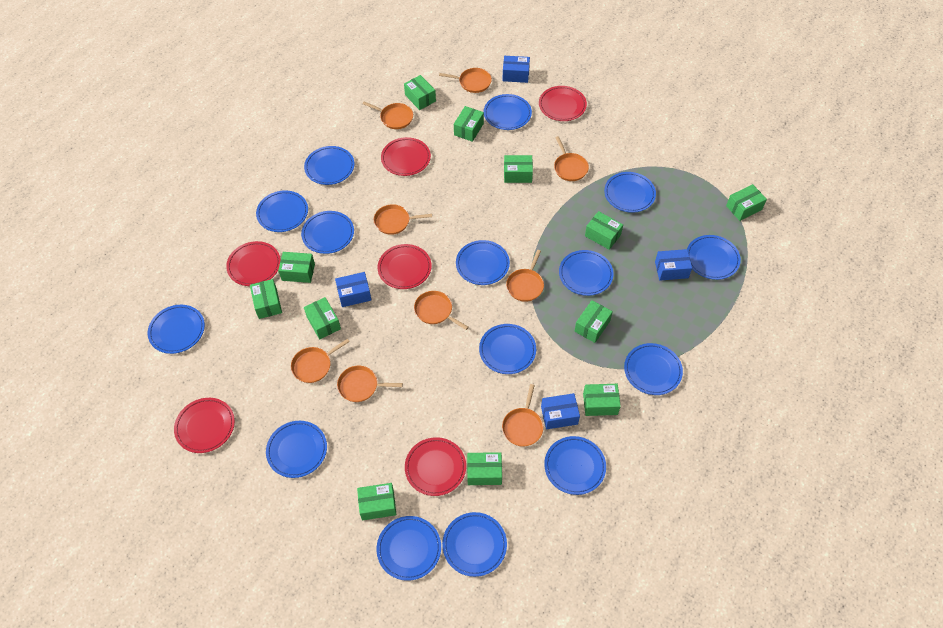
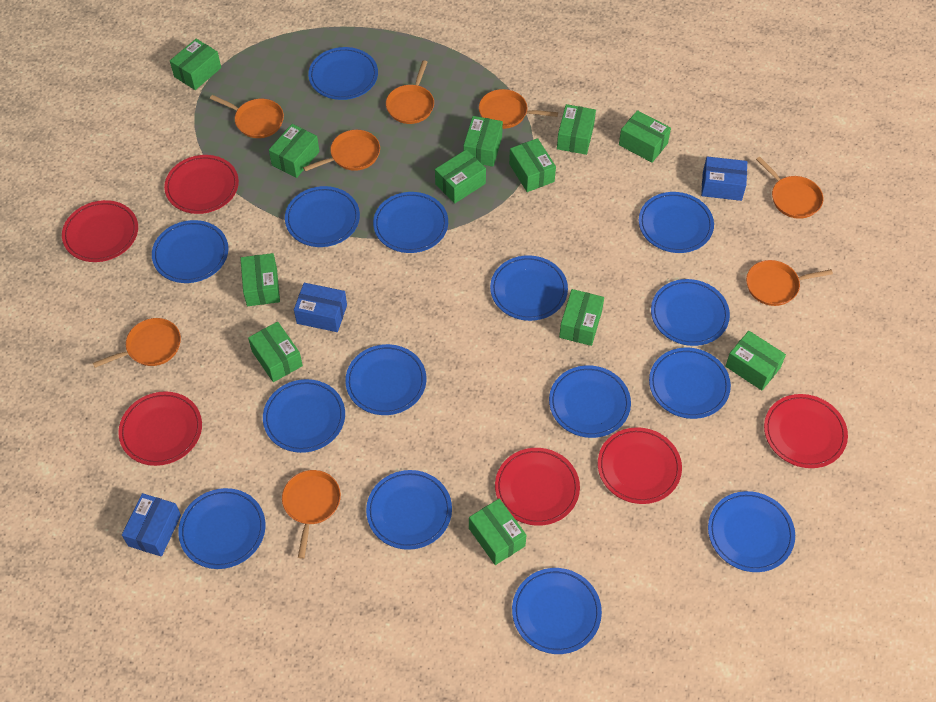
blue box: [335,272,371,307] [502,56,530,83] [541,393,580,429] [655,249,692,281] = 4 -> [122,493,181,557] [294,283,347,332] [701,157,747,201] = 3
orange pan: [291,339,350,383] [337,366,403,402] [362,102,413,129] [374,204,432,235] [414,291,469,330] [439,68,492,93] [502,384,544,447] [506,250,544,302] [554,136,589,181] = 9 -> [93,318,181,368] [210,95,284,138] [282,470,341,559] [303,130,380,172] [386,60,434,124] [479,89,558,129] [746,260,833,306] [756,157,823,219] = 8

